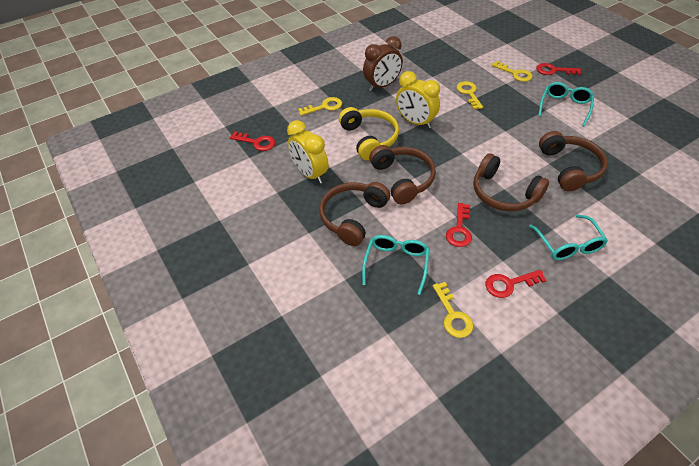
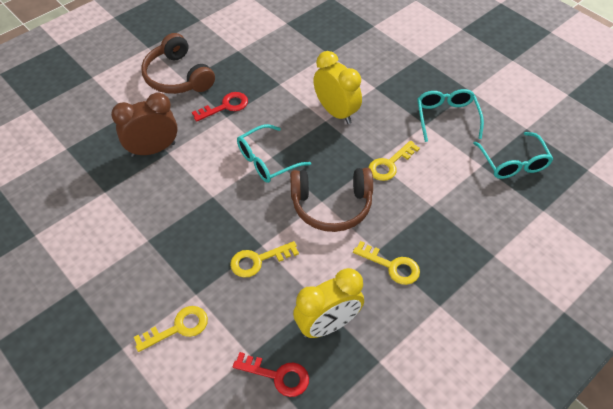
brown headphones: [319,182,390,246] [369,145,436,204] [473,153,549,211] [539,131,608,191] = 4 -> [141,33,215,94] [290,168,373,232] = 2
red key: [230,131,275,151] [446,203,472,247] [485,270,547,298] [536,63,581,75] = 4 -> [192,92,248,122] [233,352,309,397] = 2
yellow headphones: [339,107,399,160] = 1 -> none = 0

